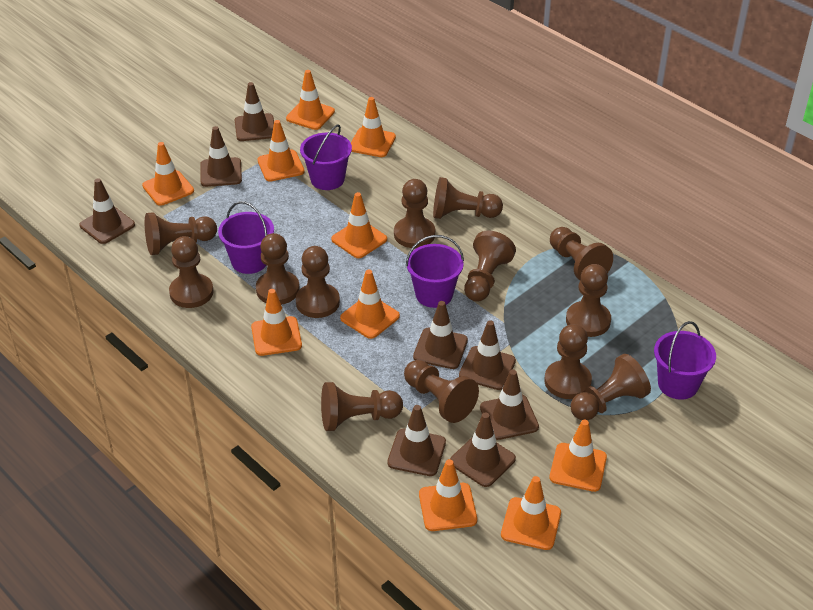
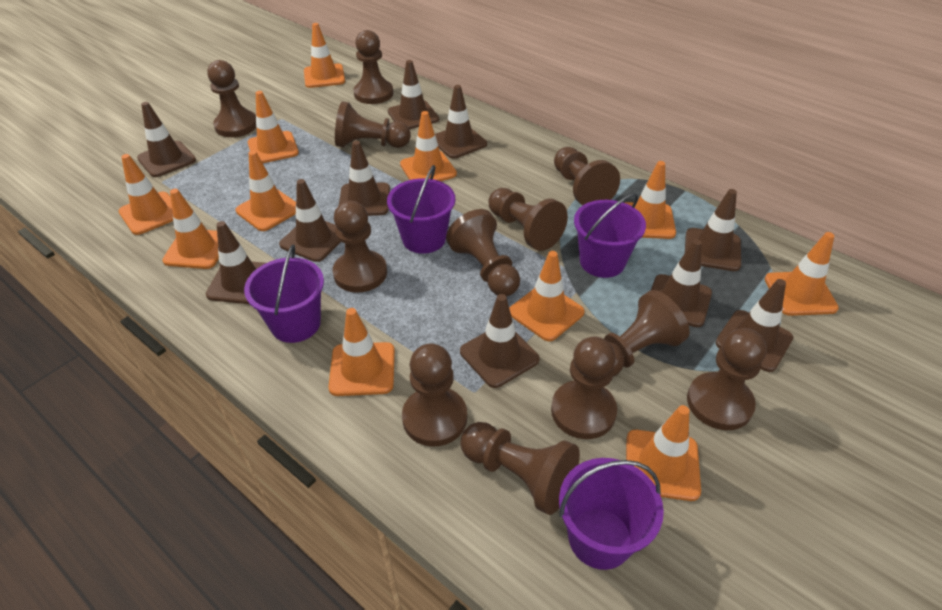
brown pawn: [145,212,217,255] [169,236,214,308] [256,233,300,305] [296,246,340,318] [321,382,403,431] [394,179,435,248] [404,360,479,423] [433,177,503,219] [464,230,516,302] [544,324,592,399] [550,227,613,281] [566,264,611,337] [571,354,651,420] = 13 -> [207,60,256,137] [333,201,387,293] [335,101,411,148] [353,30,393,104] [402,343,467,447] [446,209,520,296] [461,422,580,515] [488,188,568,251] [551,337,617,439] [554,147,620,206] [604,290,690,377] [687,328,767,430] = 12
brown traffic cone: [79,178,135,244] [200,126,242,187] [235,82,274,141] [387,405,446,476] [413,301,468,369] [450,412,516,487] [459,320,516,390] [480,369,539,440] = 8 -> [137,102,196,177] [206,221,266,304] [279,179,341,262] [339,141,390,216] [388,60,439,129] [435,85,487,159] [460,294,540,388] [651,239,712,327] [685,189,741,271] [715,279,793,372] = 10
orange traffic cone: [142,142,194,206] [251,289,302,356] [257,120,305,182] [286,70,335,130] [331,192,387,258] [340,270,400,339] [351,97,396,157] [419,459,477,531] [501,476,561,550] [550,419,607,492] = 10 -> [119,154,173,235] [162,189,219,269] [235,150,296,231] [248,91,299,163] [304,23,345,88] [328,308,395,396] [400,111,457,181] [509,251,585,341] [625,161,676,239] [626,405,701,501] [765,232,839,316] = 11

